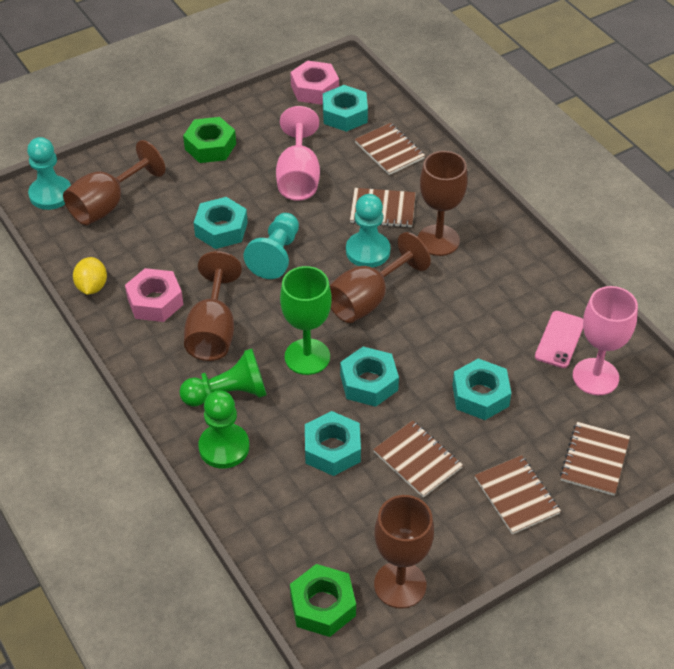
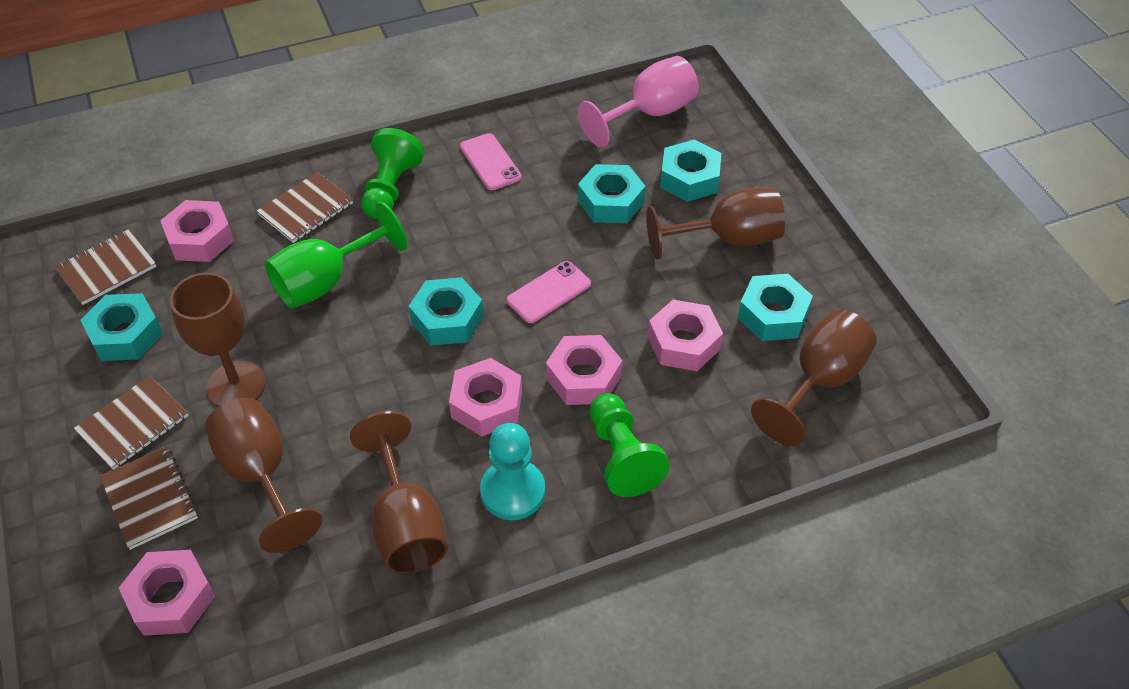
brown notebook: [350,188,416,228] [355,123,425,175] [373,420,463,497] [474,455,561,534] [560,422,630,496] = 5 -> [55,230,156,305] [74,376,188,470] [100,446,198,550] [257,172,353,243] = 4
green nut: [183,117,236,163] [290,564,356,637] = 2 -> none = 0
pink goblet: [276,106,320,201] [573,286,638,395] = 2 -> [578,56,699,148] = 1
pink nut: [125,268,183,322] [290,60,339,105] = 2 -> [119,550,215,636] [160,200,234,262] [449,358,522,437] [546,335,622,405] [648,300,723,371] = 5
pink phone: [535,311,583,368] = 1 -> [460,133,522,190] [507,261,591,323] = 2
turquoise pawn: [27,137,71,210] [244,213,299,279] [346,194,390,268] = 3 -> [480,423,545,520] = 1
yellow lemon: [73,257,107,295] = 1 -> none = 0

